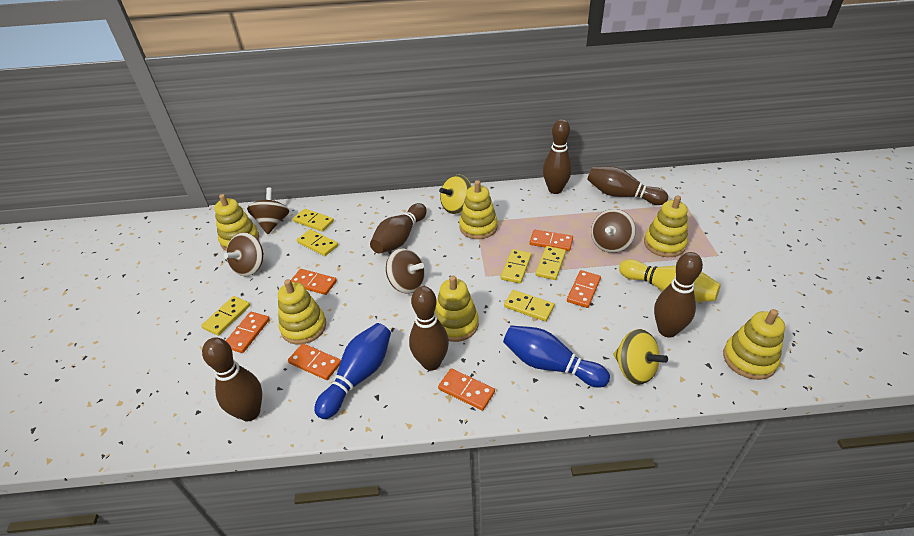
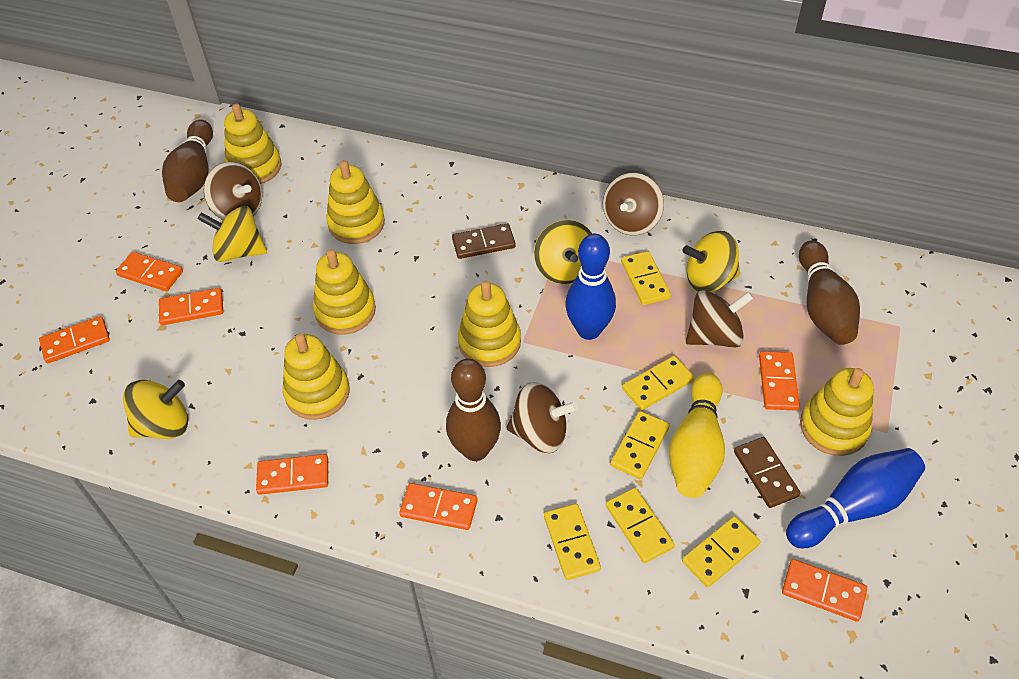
brown bowling pin: [202,337,262,421] [370,203,427,253] [409,286,449,371] [543,119,572,194] [587,166,668,205] [654,252,703,338] = 6 -> [162,120,213,202] [446,358,501,461] [799,240,860,345] = 3
brown domino: none = 0 -> [452,224,516,259] [734,437,801,508] = 2
orange domino: [226,312,270,353] [288,343,341,380] [291,269,337,295] [438,368,495,411] [530,230,573,251] [567,270,601,308] = 6 -> [39,316,110,363] [116,252,183,291] [159,288,223,325] [256,454,328,495] [399,483,478,530] [759,351,800,411] [782,559,867,622] = 7
yellow spinning top: [439,175,471,214] [613,329,668,385] = 2 -> [123,380,188,439] [198,206,267,262] [534,220,592,284] [683,231,740,292] = 4

